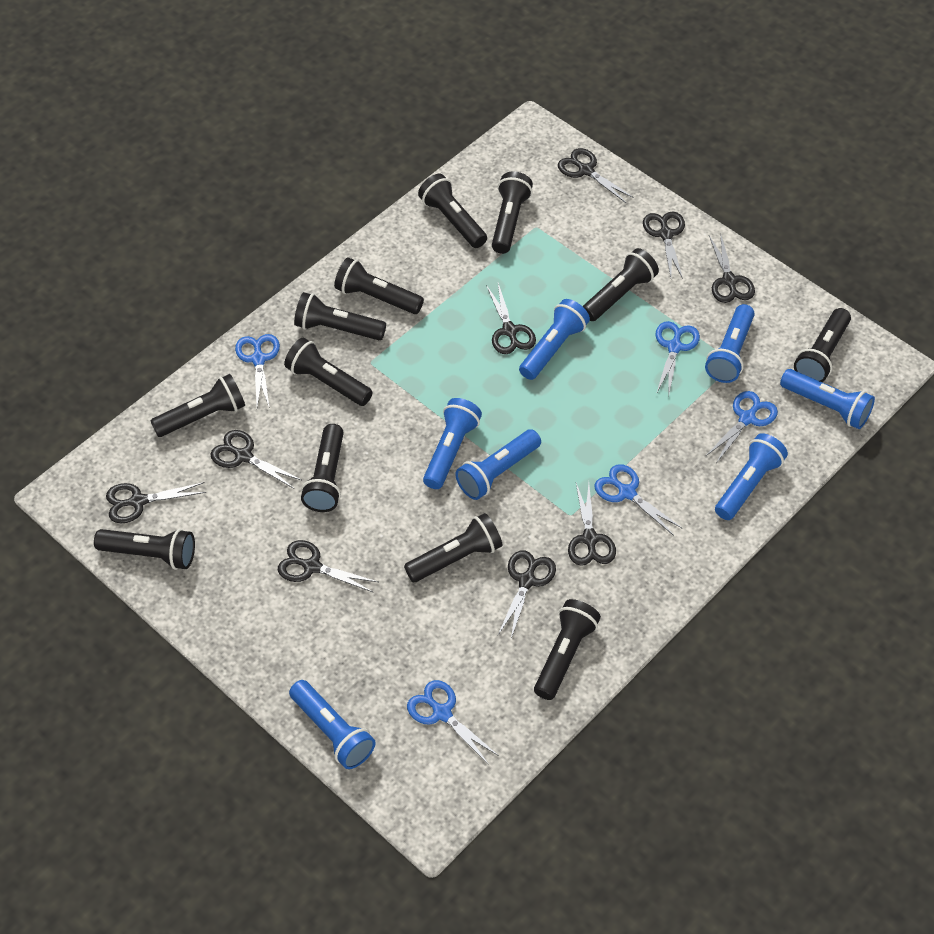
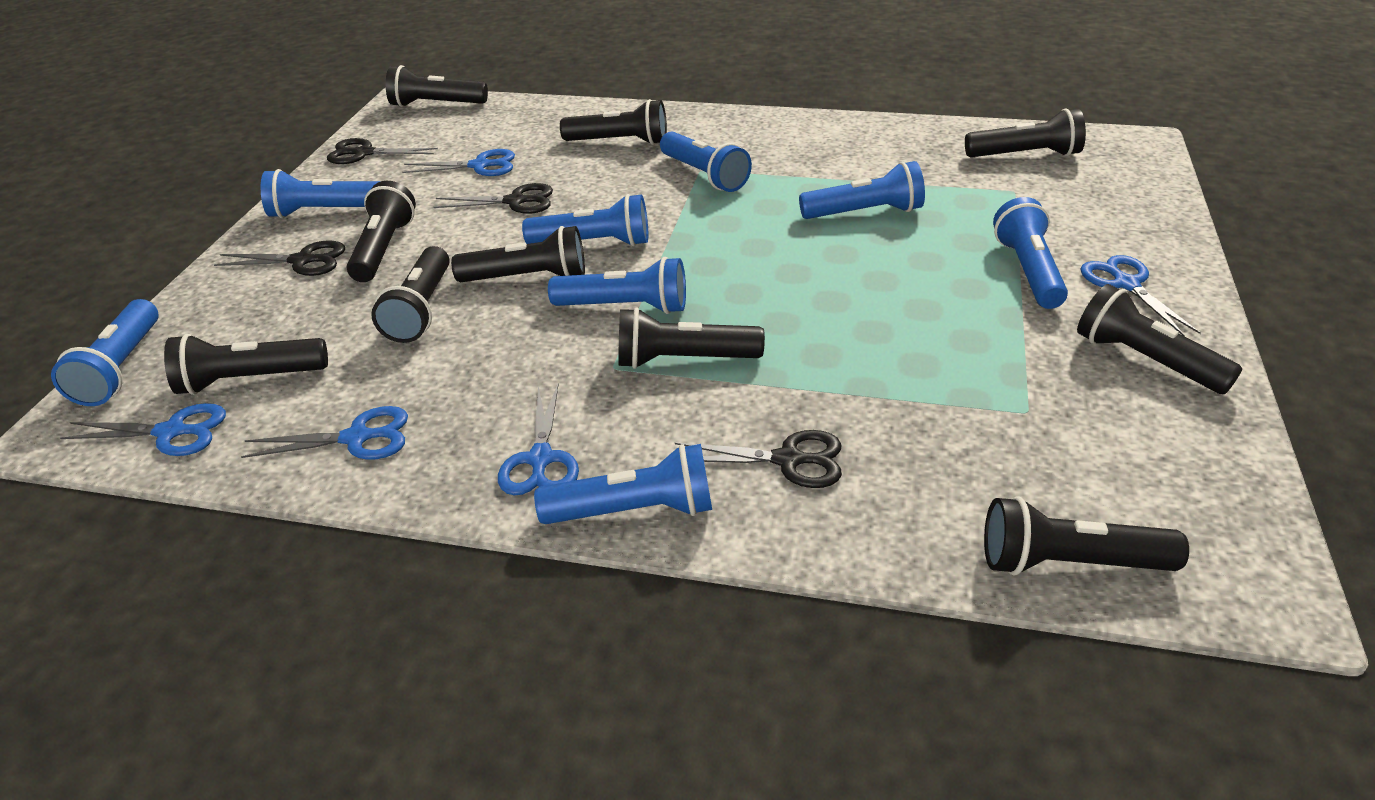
black flashlight: [94,529,195,570] [151,374,245,437] [284,338,373,406] [294,292,386,340] [301,424,344,512] [334,257,424,314] [404,513,502,582] [418,174,487,248] [492,171,533,254] [534,599,601,700] [583,248,659,321] [794,308,851,382] = 12 -> [164,334,328,395] [347,181,416,282] [371,246,450,343] [386,65,488,107] [451,226,585,282] [560,99,667,145] [618,307,765,369] [965,108,1086,157] [984,497,1189,576] [1077,284,1242,394] = 10
black scissors: [106,482,206,523] [210,430,301,489] [278,540,378,593] [486,283,536,354] [498,550,556,639] [558,148,634,203] [568,483,616,566] [643,212,685,279] [709,233,755,303] = 9 -> [214,240,345,276] [327,138,438,164] [433,183,553,214] [675,430,842,488] = 4
blue flashlight: [289,680,376,769] [423,398,482,489] [455,429,541,500] [519,299,590,380] [705,304,755,383] [715,433,788,520] [780,369,875,429] = 7 -> [51,299,159,406] [261,169,381,218] [522,194,648,246] [534,444,712,524] [548,257,686,314] [660,132,752,192] [799,161,925,219] [993,197,1068,309] = 8

